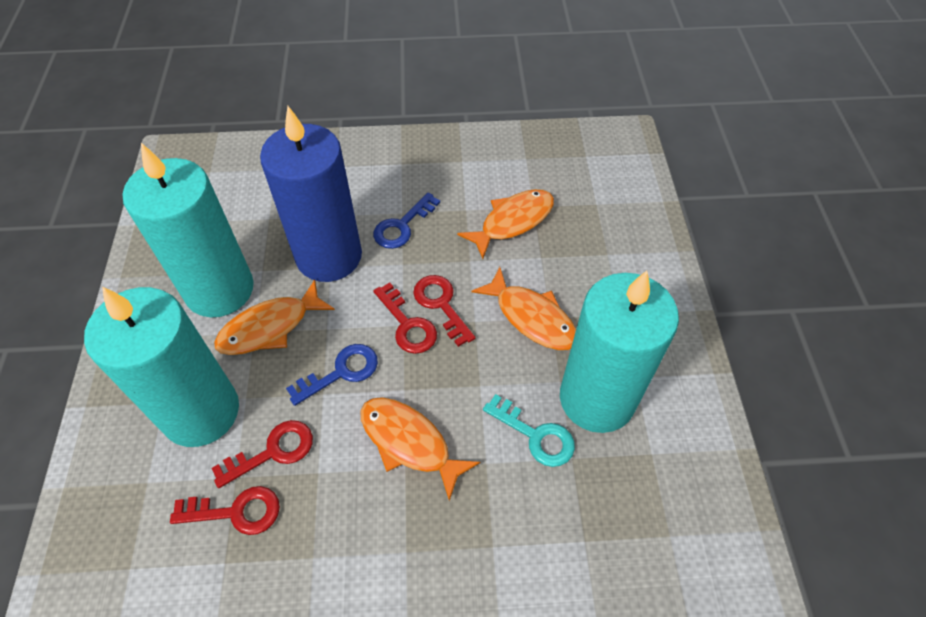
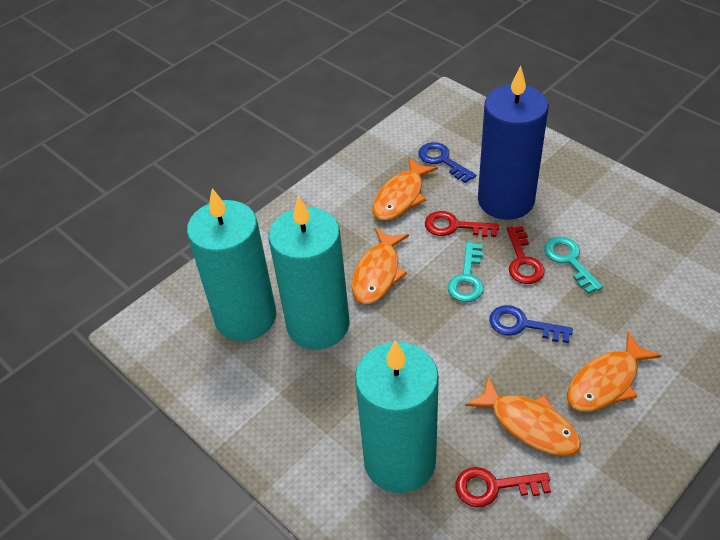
red key: [170,486,280,535] [212,420,313,488] [373,282,437,354] [413,275,475,347] = 4 -> [425,211,499,237] [456,467,551,507] [507,226,545,284] = 3
turquoise key: [483,394,575,467] = 1 -> [447,242,484,302] [544,237,603,294] = 2

